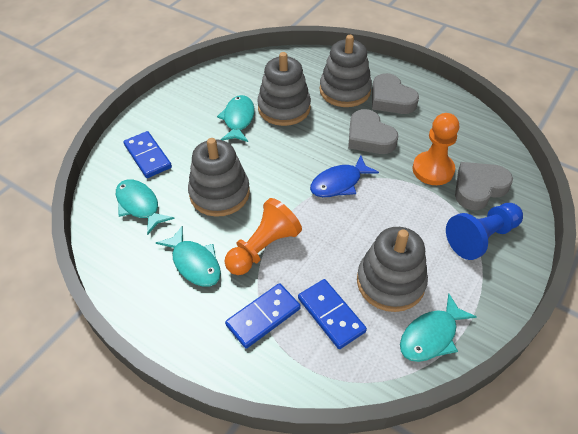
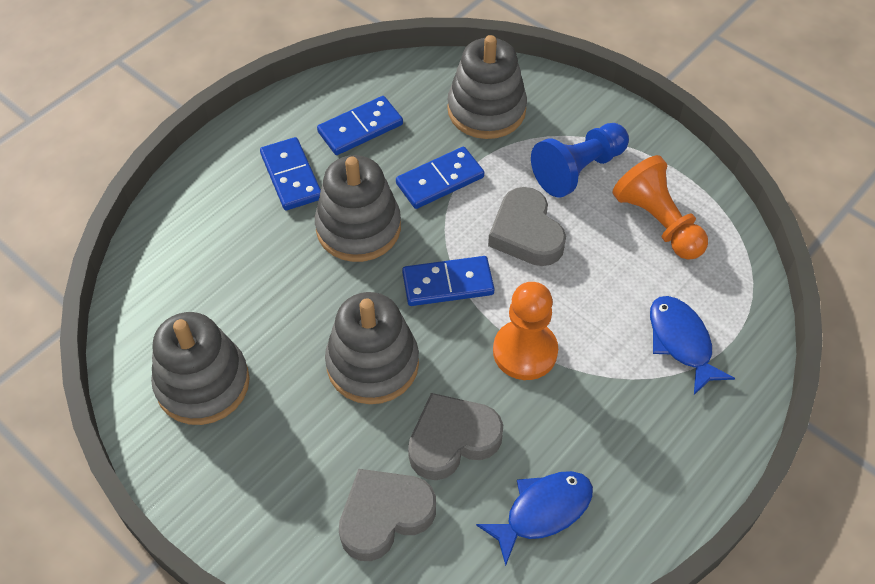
blue domino: [123,131,172,178] [225,283,301,349] [298,279,367,349] = 3 -> [260,137,321,210] [317,96,403,155] [396,147,484,209] [402,256,494,306] = 4
blue fish: [310,155,379,197] = 1 -> [476,471,593,566] [650,296,735,395] = 2
turquoise fish: [116,179,174,235] [156,226,221,287] [217,95,254,142] [400,294,477,362] = 4 -> none = 0

